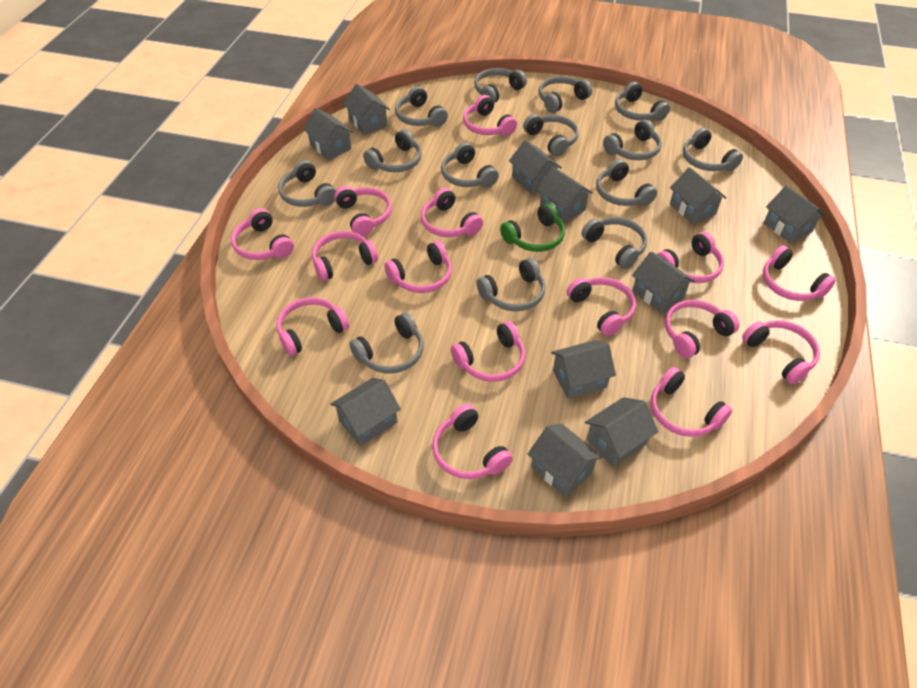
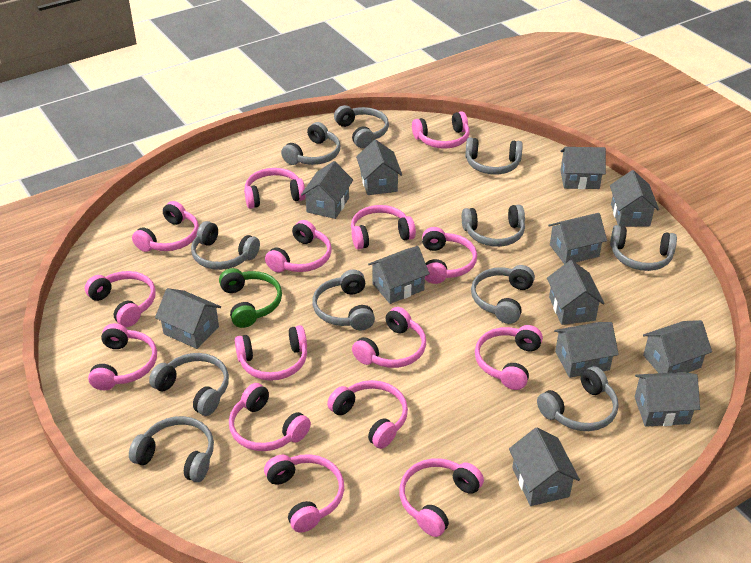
grey headphones: [278,160,336,207] [349,312,424,374] [363,129,422,172] [395,86,448,127] [441,142,499,187] [474,68,527,103] [476,258,546,311] [523,114,579,157] [539,76,592,113] [582,217,647,269] [596,159,657,206] [603,120,662,160] [615,82,670,121] [683,128,743,171] = 14 -> [129,416,214,482] [149,353,229,416] [191,221,260,270] [281,122,341,165] [312,270,375,330] [334,105,389,148] [462,205,525,247] [465,137,523,174] [471,265,535,324] [537,366,619,431] [610,225,677,271] = 11
grey house: [303,108,353,160] [330,378,401,446] [343,84,390,135] [509,140,562,195] [527,424,602,498] [537,167,593,223] [551,340,616,399] [585,397,658,467] [632,251,695,314] [670,167,727,224] [764,185,825,244] = 11 -> [155,288,221,349] [301,161,353,219] [356,140,402,195] [368,246,430,304] [509,428,580,506] [547,260,605,325] [548,213,607,264] [554,322,619,378] [560,147,606,189] [610,170,659,227] [635,372,700,427] [643,320,712,373] = 12

